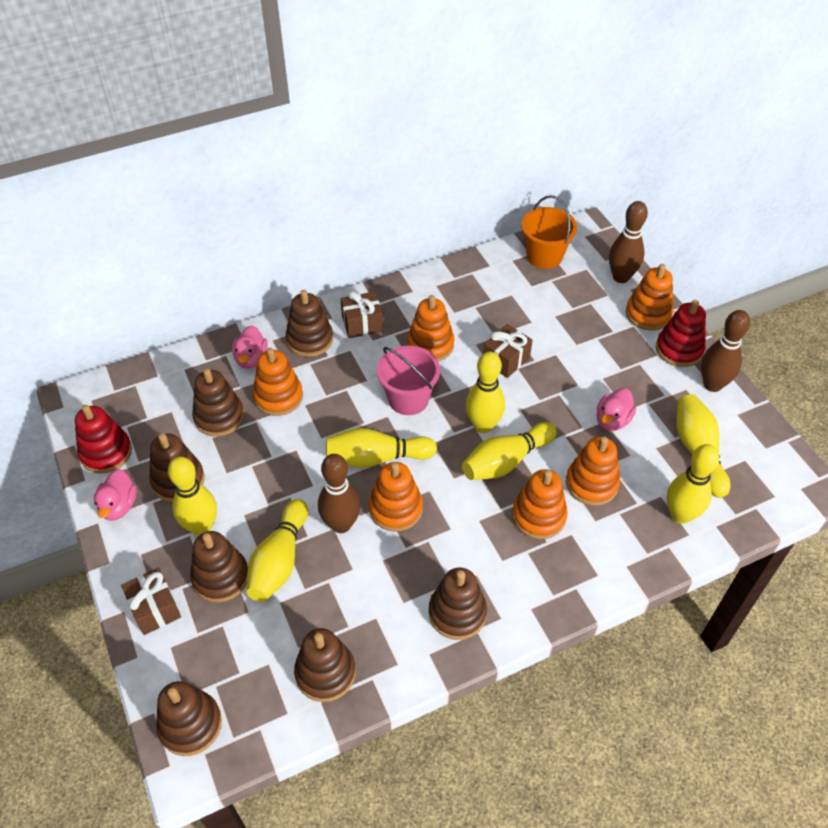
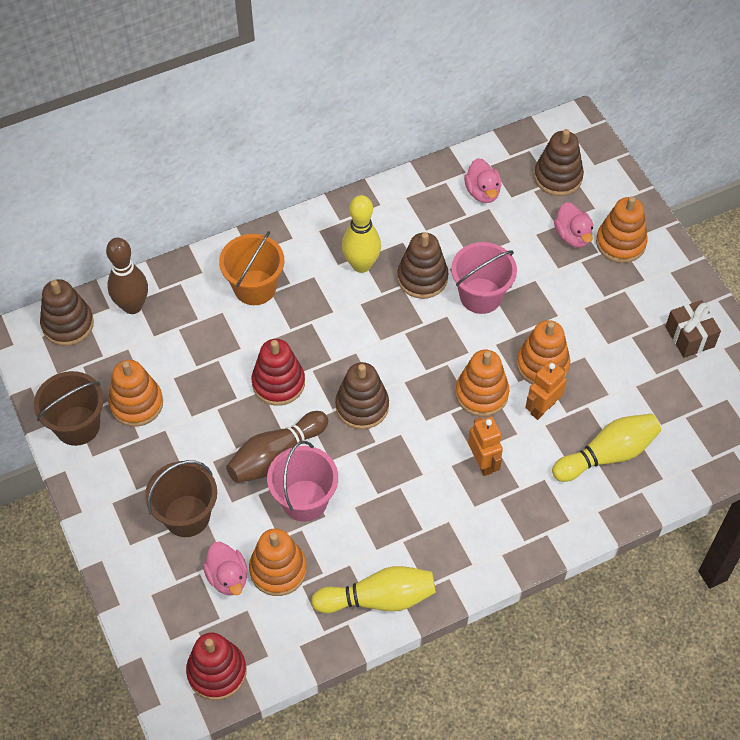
brown bowling pin: [318,454,361,533] [609,201,648,283] [701,310,750,392] = 3 -> [106,238,148,314] [226,411,328,483] = 2
brown bucket: none = 0 -> [34,371,104,446] [145,460,217,537] = 2
brown gift: [121,567,181,635] [340,291,383,338] [483,324,533,378] = 3 -> [665,300,721,358] = 1
brown stacking toy: [149,433,205,502] [156,681,222,756] [190,531,248,603] [192,368,244,437] [286,290,333,357] [294,628,356,702] [428,567,487,640] = 7 -> [40,279,94,346] [335,362,389,429] [397,232,448,299] [534,129,584,196] = 4
orange robot: none = 0 -> [468,416,503,476] [525,361,567,420] = 2
orange stacking toy: [253,348,303,416] [369,462,423,531] [407,295,455,361] [512,469,568,539] [566,437,620,506] [626,264,674,331] = 6 -> [108,360,163,427] [249,528,307,596] [455,350,509,417] [517,320,570,384] [596,196,648,263] = 5
pink bucket: [377,346,440,415] = 1 -> [267,441,338,522] [451,242,517,314] = 2
yellow bowling pin: [168,457,217,536] [246,499,308,602] [326,428,437,468] [462,422,557,480] [466,352,505,433] [667,444,720,524] [676,394,731,498] = 7 -> [311,566,436,613] [342,195,381,273] [552,413,661,482] = 3

